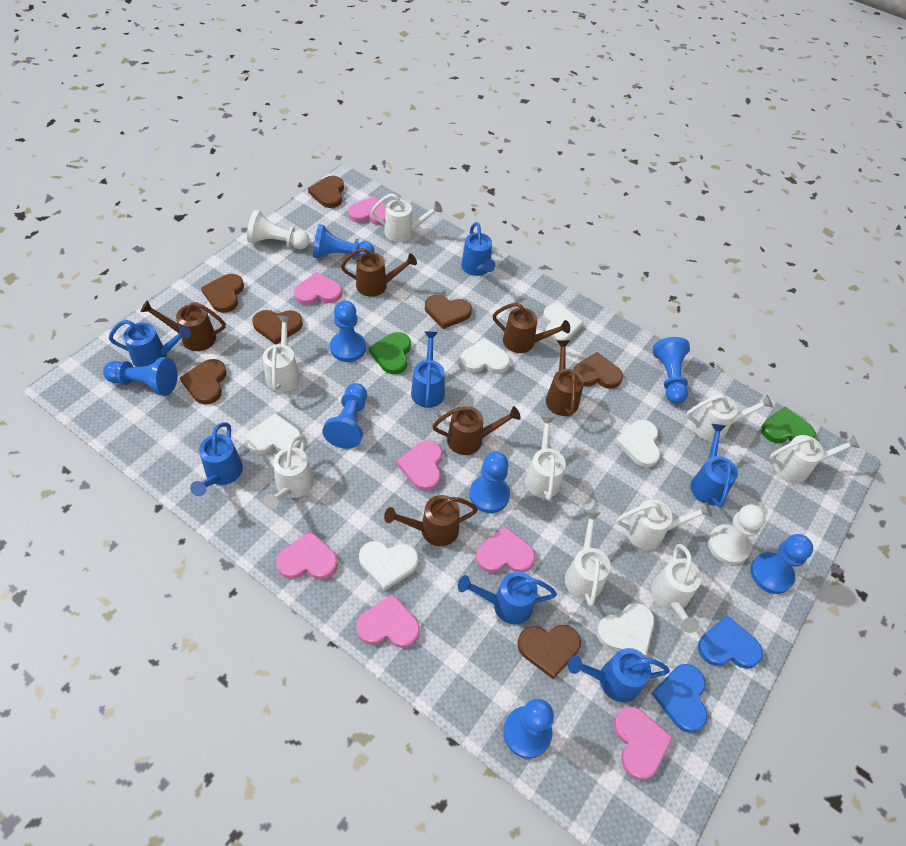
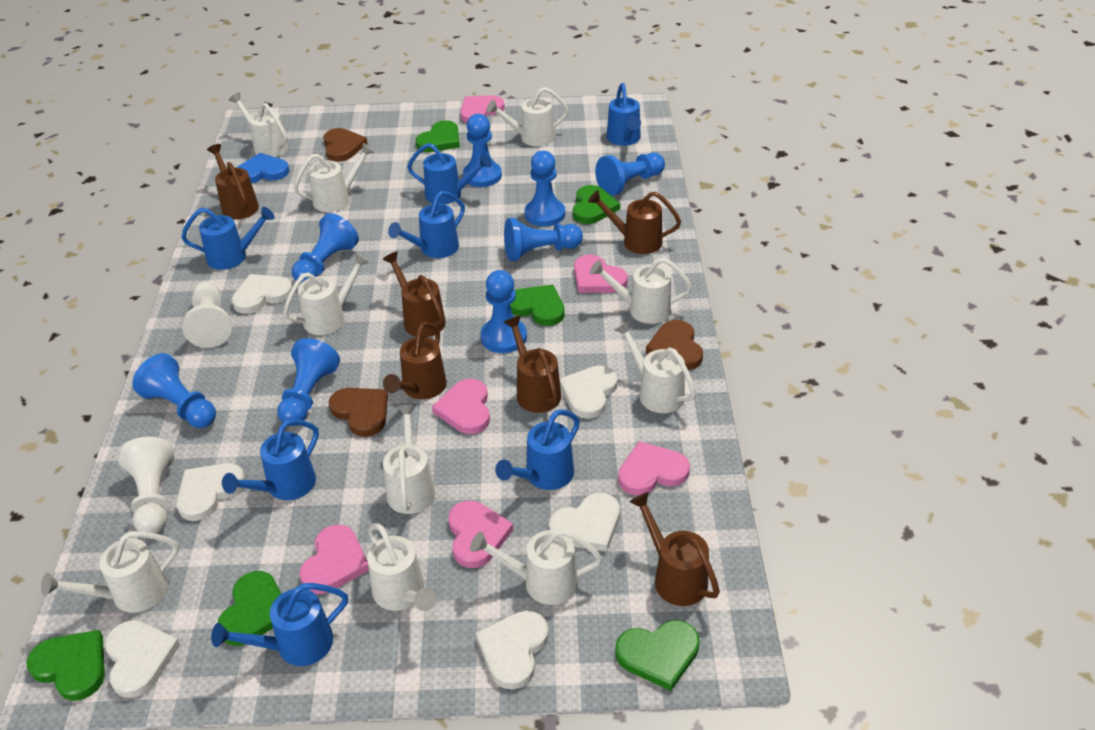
blue heart: [651,664,708,733] [698,615,763,669] = 2 -> [237,153,290,183] = 1
brown heart: [180,359,227,404] [201,274,244,313] [252,310,303,345] [308,176,344,208] [425,295,472,329] [517,625,581,679] [573,352,623,389] = 7 -> [323,128,368,162] [329,388,388,437] [646,320,703,370] = 3
green heart: [369,332,411,374] [761,407,816,443] = 2 -> [26,630,105,701] [218,571,281,646] [416,120,460,152] [510,285,565,326] [573,185,620,224] [616,620,700,691] = 6
pink heart: [276,531,338,580] [294,272,342,305] [348,196,386,225] [357,594,420,648] [396,440,442,491] [476,526,535,573] [614,707,673,780] = 7 -> [299,525,369,594] [432,379,490,434] [448,501,513,568] [460,95,505,123] [574,254,628,293] [618,441,690,496] = 6
white watering can: [263,316,300,392] [263,436,314,509] [371,193,442,242] [525,416,566,501] [565,510,611,607] [617,499,712,550] [651,544,702,633] [686,394,773,442] [770,435,860,483] = 9 -> [41,531,179,613] [229,92,288,157] [283,253,370,335] [294,143,374,212] [367,523,436,611] [383,405,436,514] [470,529,602,605] [487,87,569,146] [590,258,692,324] [615,321,696,413] = 10

